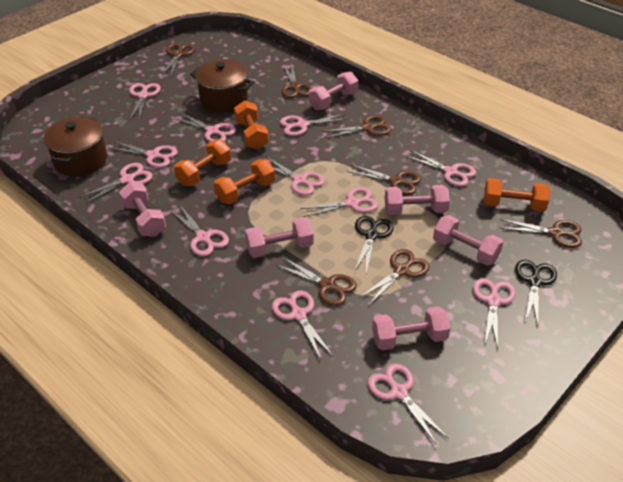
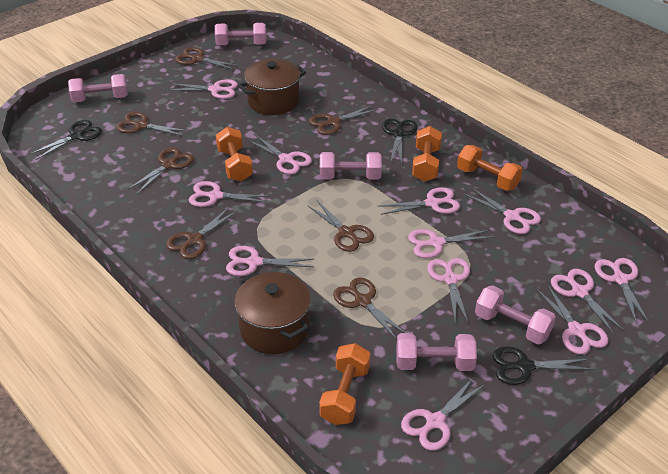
black scissors: [354,216,393,274] [515,260,557,326] = 2 -> [29,120,102,160] [382,119,417,165] [492,346,594,385] = 3
pink dumbbell: [119,182,166,237] [245,217,313,258] [309,71,358,110] [372,306,450,350] [385,185,450,215] [433,215,503,266] = 6 -> [68,74,128,102] [215,23,266,45] [320,152,382,180] [396,333,477,371] [475,285,556,344] = 5

